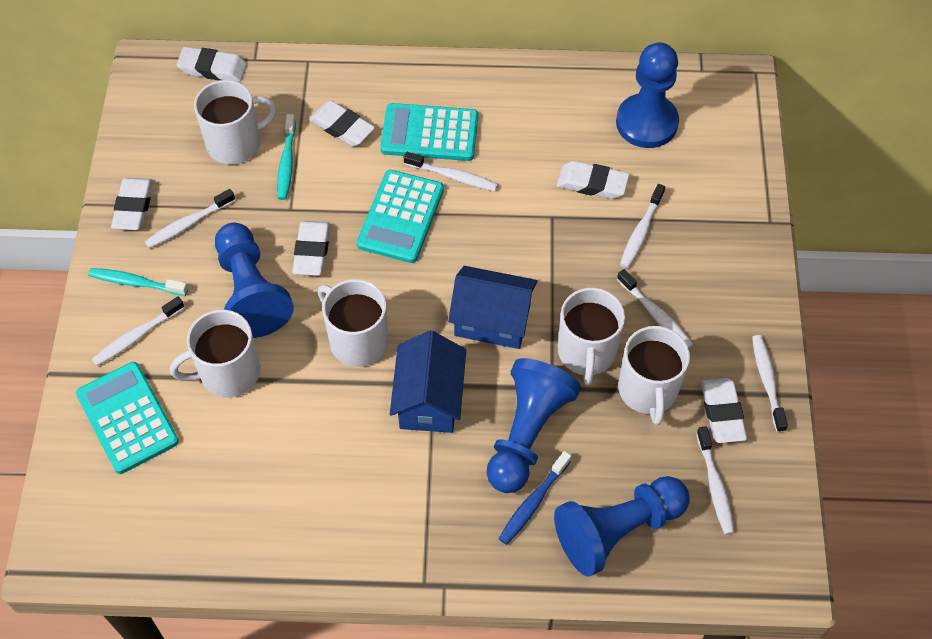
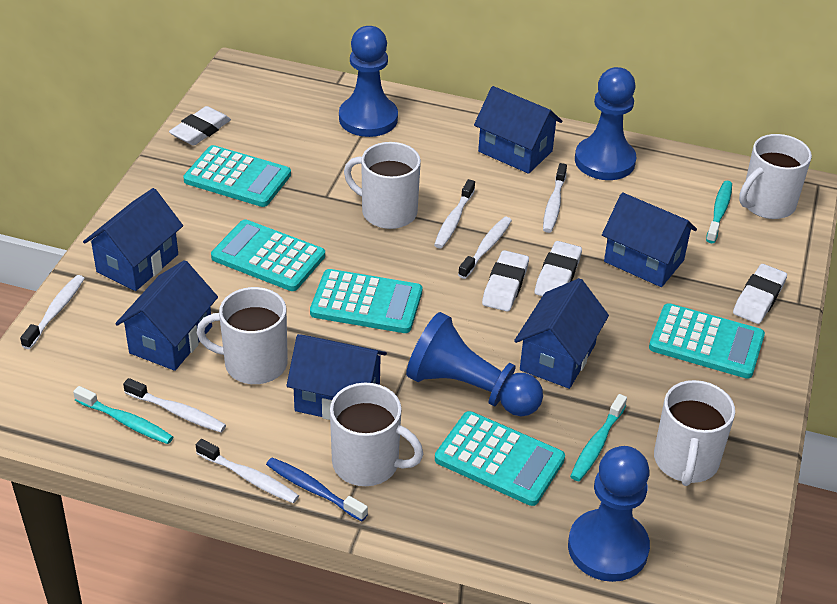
blue house: [390,330,466,433] [448,266,537,349] = 2 -> [83,188,183,291] [115,260,218,371] [286,334,387,420] [474,86,562,174] [514,278,609,389] [602,192,697,287] = 6
turquoise calculator: [76,362,179,474] [357,170,444,263] [380,103,478,161] = 3 -> [183,145,291,207] [211,219,325,291] [310,269,422,333] [435,411,565,506] [649,303,765,379] = 5
turquoise toothbrush: [88,268,188,296] [277,114,296,200] = 2 -> [73,386,173,444] [570,394,627,481] [706,181,732,243] = 3
white eraser: [111,178,153,230] [177,47,247,82] [292,221,330,276] [309,101,375,146] [557,161,629,199] [701,378,747,443] = 6 -> [169,106,231,146] [482,250,529,312] [535,241,582,296] [733,264,787,324] = 4
white toothbrush: [92,296,185,366] [145,189,235,248] [404,152,498,191] [617,269,693,349] [620,184,665,268] [696,426,735,535] [752,335,788,432] = 7 -> [20,275,85,349] [123,378,226,432] [196,439,299,504] [434,179,475,248] [458,217,512,279] [543,163,567,233] = 6

